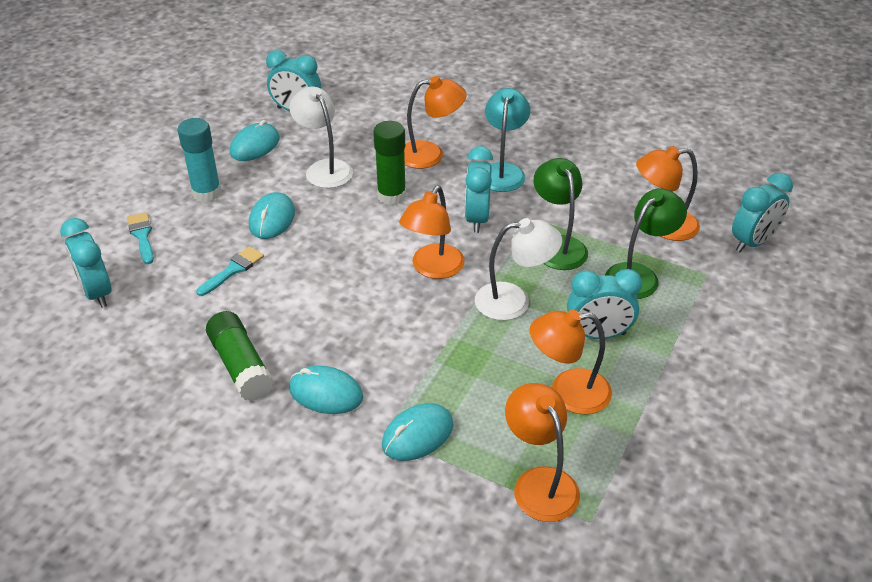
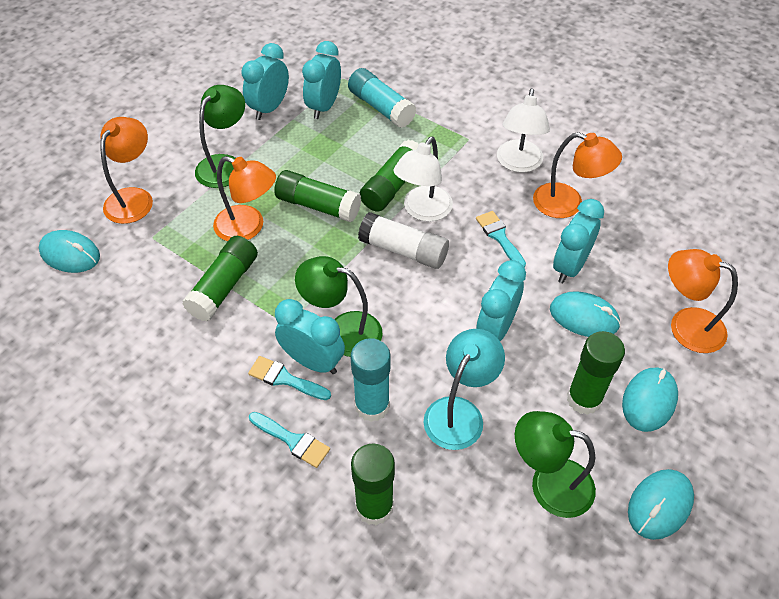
green glue stick: [206,311,274,401] [373,121,406,205] = 2 -> [182,236,258,321] [274,170,361,222] [351,443,395,525] [359,140,419,211] [567,331,625,415] = 5
green lamp: [533,158,588,270] [605,188,687,299] = 2 -> [195,85,245,188] [295,256,383,357] [515,411,596,518] = 3
orange lamp: [399,186,465,279] [404,76,467,169] [505,383,580,522] [530,309,612,414] [636,146,700,241] = 5 -> [100,117,153,224] [213,156,276,241] [533,132,622,218] [668,249,738,353] = 4
turquoise brush: [127,212,154,264] [196,246,264,296] = 2 -> [248,356,331,400] [249,412,330,468] [476,211,526,268] = 3
turquoise glue stick: [178,118,221,202] = 1 -> [348,68,416,128] [350,338,391,422] = 2
white glue stick: none = 0 -> [358,212,449,269] = 1

